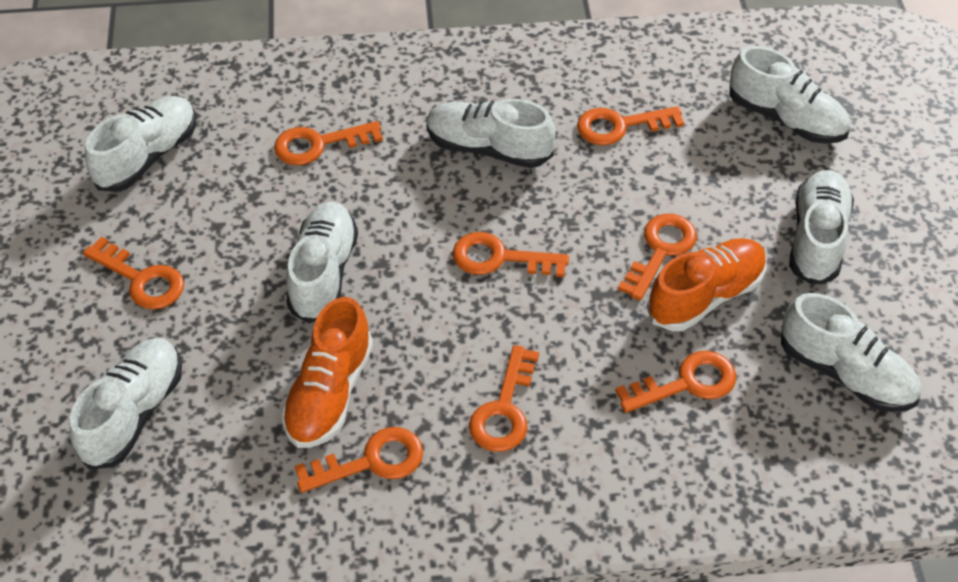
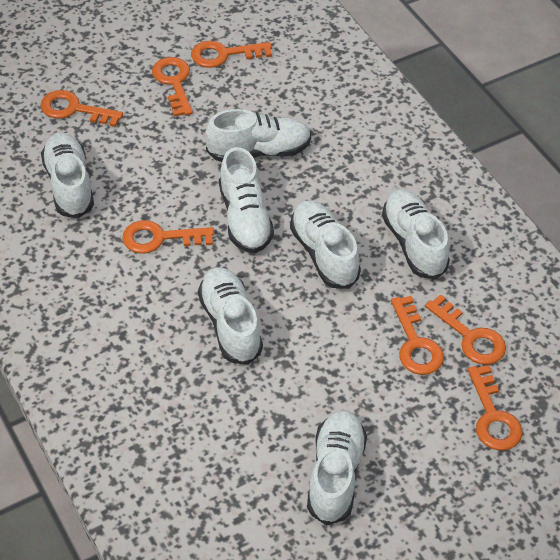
orange key: [83,236,184,309] [274,121,383,165] [295,427,423,493] [453,232,569,277] [469,345,539,452] [577,106,684,145] [615,351,736,413] [618,214,697,301] = 8 -> [40,90,123,127] [122,220,214,254] [152,57,193,117] [191,41,272,68] [391,296,444,375] [425,294,506,365] [468,365,522,451] = 7
orange shoe: [281,297,373,448] [647,238,767,331] = 2 -> none = 0

